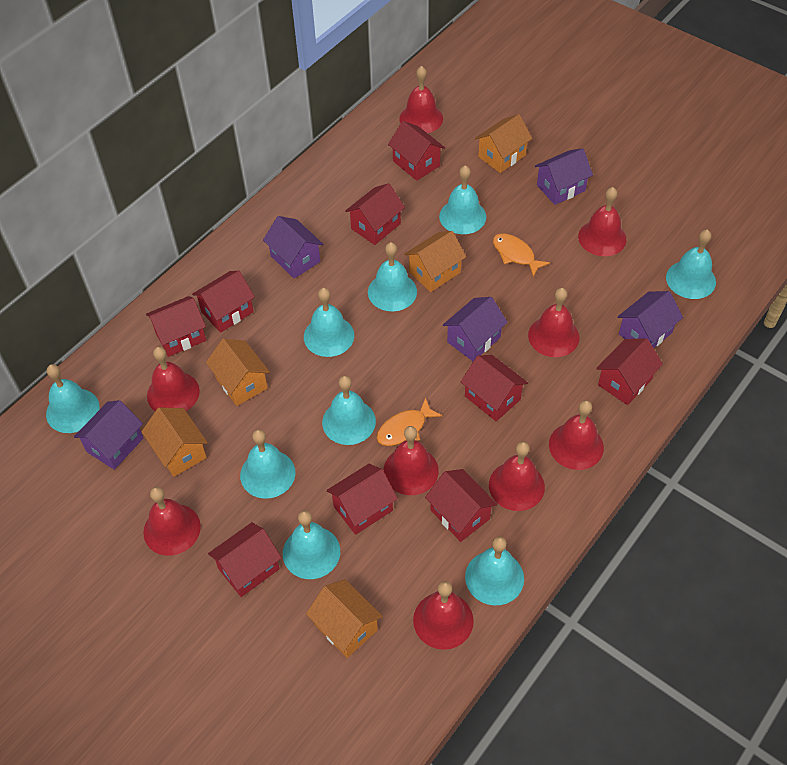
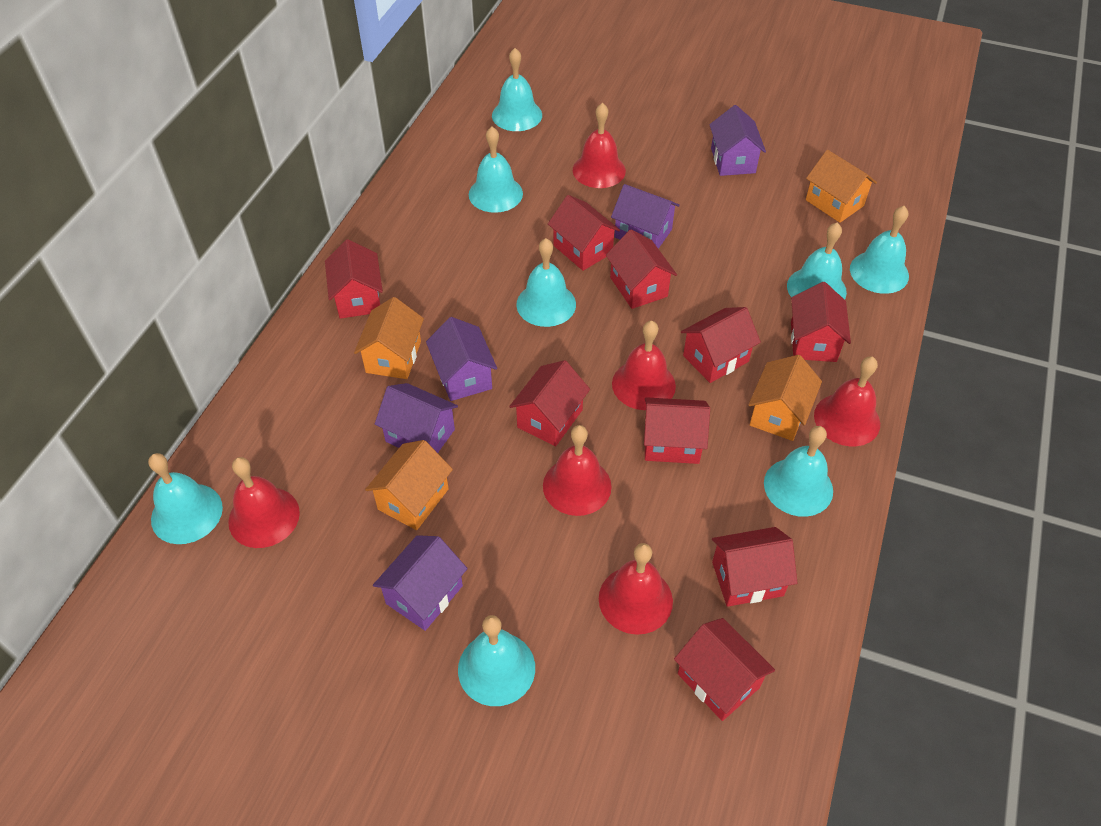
orange fish: [377,397,443,446] [493,233,550,277] = 2 -> none = 0
orange house: [141,408,208,477] [206,339,270,406] [306,579,383,658] [404,231,466,292] [475,114,532,173] = 5 -> [354,297,424,379] [365,440,453,530] [748,355,822,441] [806,150,877,223] = 4
red bell: [143,487,201,556] [147,347,200,411] [383,426,439,495] [400,66,443,133] [413,581,474,650] [489,442,545,511] [528,288,579,357] [549,400,604,470] [578,187,626,256] = 9 -> [228,457,300,548] [543,425,612,516] [573,103,626,188] [599,543,673,635] [612,321,676,410] [814,356,880,446] = 6
turquoise bell: [46,364,99,433] [240,429,295,499] [283,510,340,579] [304,288,354,357] [322,376,376,445] [368,242,417,311] [439,165,486,234] [465,536,524,605] [666,229,716,299] = 9 -> [148,453,223,544] [458,615,535,706] [469,127,523,213] [492,48,542,131] [516,238,576,327] [764,426,833,517] [787,223,847,300] [850,206,909,294] = 8

